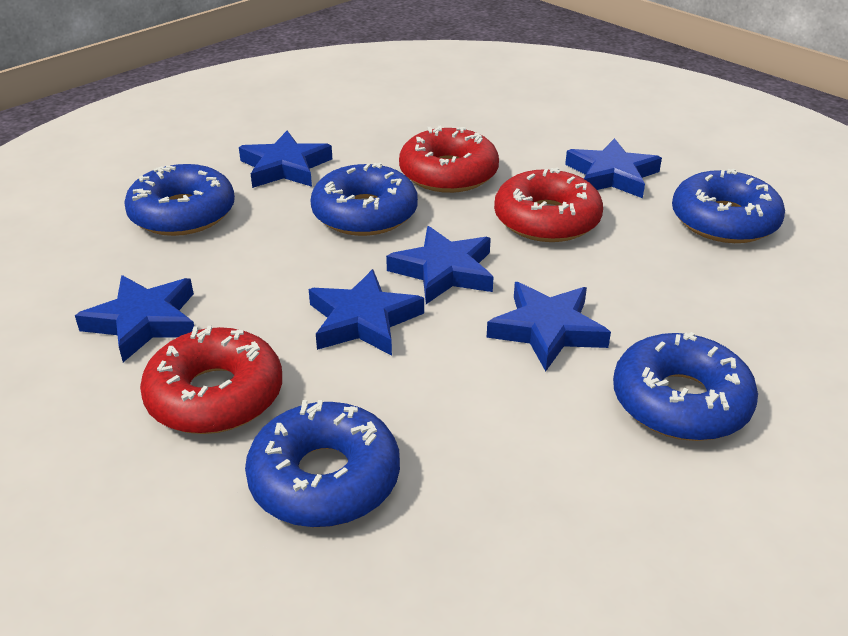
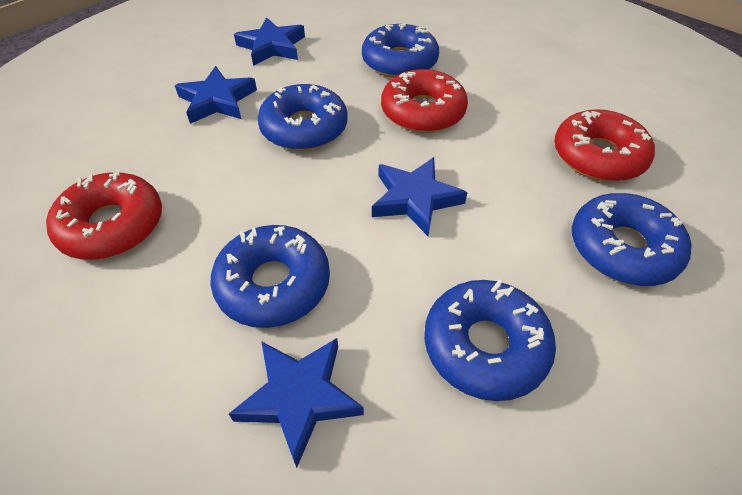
blue star: [75,275,194,362] [239,131,332,188] [309,269,424,356] [386,226,494,304] [486,282,611,371] [565,138,662,198] = 6 -> [175,66,257,124] [229,338,364,468] [234,17,305,66] [372,157,468,236] = 4

